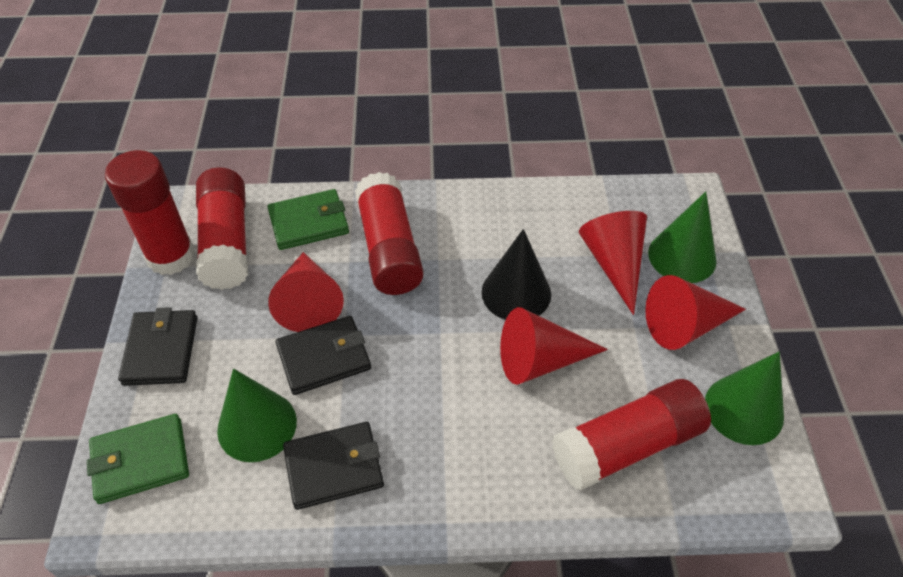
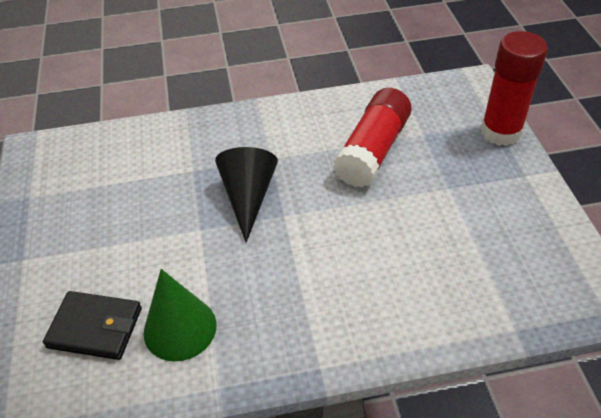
black wallet: [118,307,197,386] [276,316,371,395] [283,422,384,510] = 3 -> [43,291,142,360] = 1
green cone: [217,369,297,462] [648,191,716,283] [705,352,784,445] = 3 -> [144,269,216,361] = 1
green wallet: [87,414,189,504] [268,189,349,250] = 2 -> none = 0
red cone: [268,252,344,332] [500,307,608,385] [579,211,647,315] [645,275,746,350] = 4 -> none = 0
red glue stick: [105,150,195,275] [196,167,248,290] [355,172,424,295] [552,379,711,490] = 4 -> [333,88,412,188] [481,31,548,146] = 2

